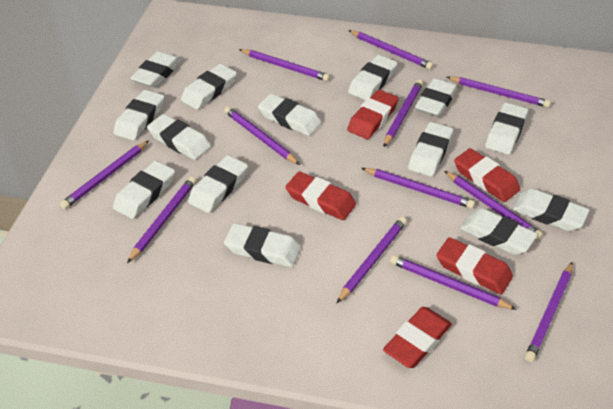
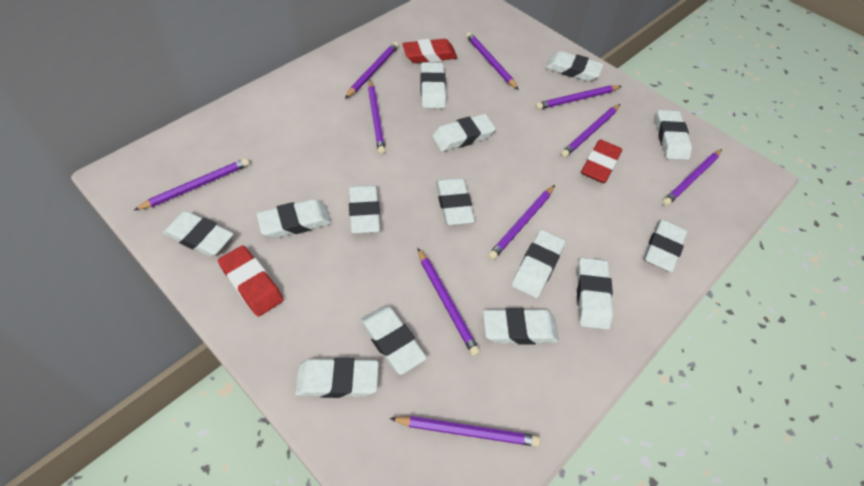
purple pencil: [60,140,149,209] [127,177,196,263] [224,107,300,165] [239,49,330,81] [337,217,407,303] [348,30,433,70] [361,168,475,209] [383,80,423,147] [390,255,517,310] [444,171,543,240] [447,77,551,108] [525,262,573,362] = 12 -> [133,158,250,211] [345,42,399,99] [368,80,386,154] [389,416,540,447] [418,248,480,356] [466,32,519,90] [488,185,555,260] [536,85,622,110] [561,104,620,158] [662,149,722,206] = 10
red eraser: [285,171,356,220] [347,90,399,139] [383,307,452,368] [436,237,513,295] [454,148,520,202] = 5 -> [218,245,284,317] [402,39,457,63] [581,139,622,183] = 3

